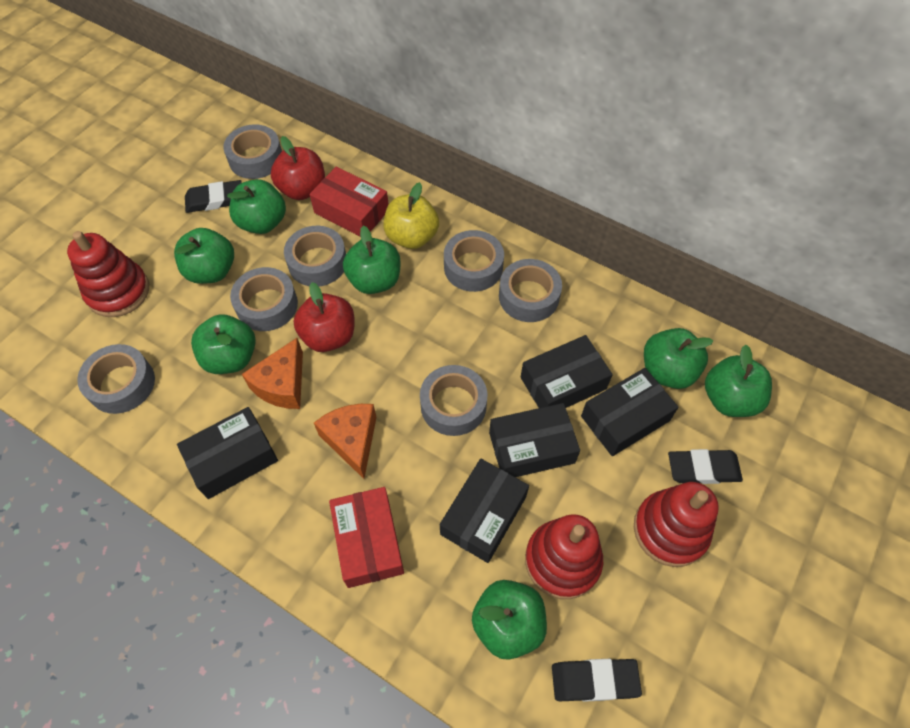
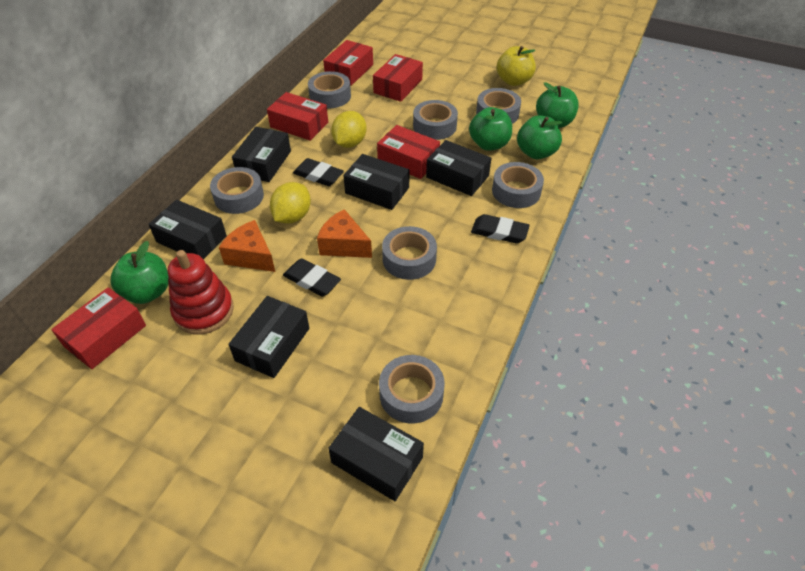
black box: [177,407,278,499] [440,459,529,563] [489,403,580,477] [521,335,613,408] [581,368,679,456] = 5 -> [149,200,227,260] [229,296,309,378] [232,127,291,182] [328,407,424,501] [343,154,409,210] [426,140,491,196] = 6
green apple: [174,228,234,284] [191,314,256,374] [227,179,286,234] [343,226,401,294] [472,580,547,660] [644,328,713,389] [705,345,772,417] = 7 -> [110,241,169,304] [469,107,512,151] [517,115,562,159] [536,82,579,128] = 4
red apple: [271,136,325,200] [294,282,355,352] = 2 -> none = 0
red box: [310,167,389,236] [329,487,404,588] = 2 -> [51,287,146,369] [267,92,328,141] [323,40,373,86] [373,54,423,102] [377,125,440,179] = 5
red stacking toy: [67,231,149,317] [525,514,603,599] [634,482,719,567] = 3 -> [168,250,234,335] = 1
yellow lemon: none = 0 -> [270,182,311,224] [331,111,367,148] = 2

